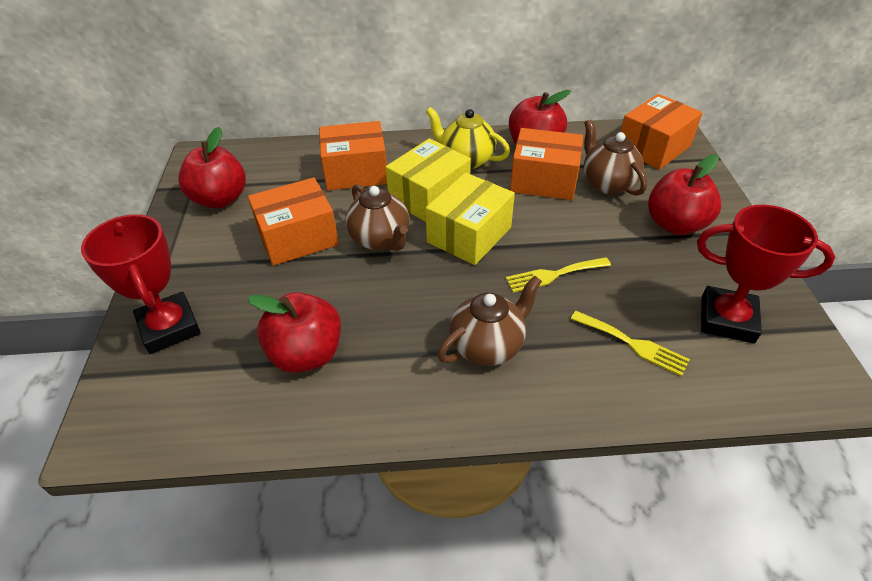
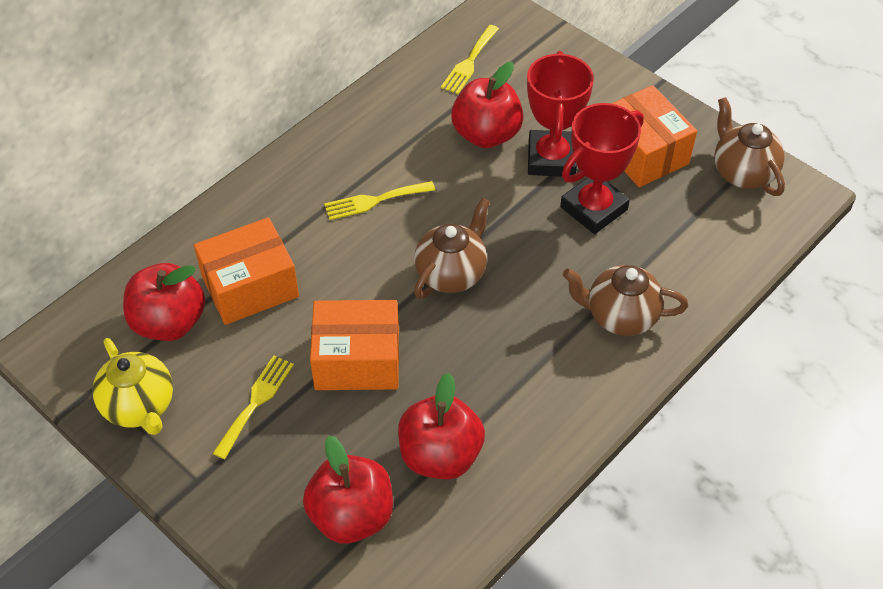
orange box: [248,177,339,266] [319,121,387,190] [510,128,583,200] [621,94,703,170] = 4 -> [194,217,299,325] [310,300,399,390] [611,85,697,187] = 3
yellow box: [385,138,471,222] [426,173,515,265] = 2 -> none = 0
yellow fork: [506,257,611,293] [571,311,690,377] = 2 -> [212,355,294,459] [324,181,435,220] [441,25,499,94] = 3

